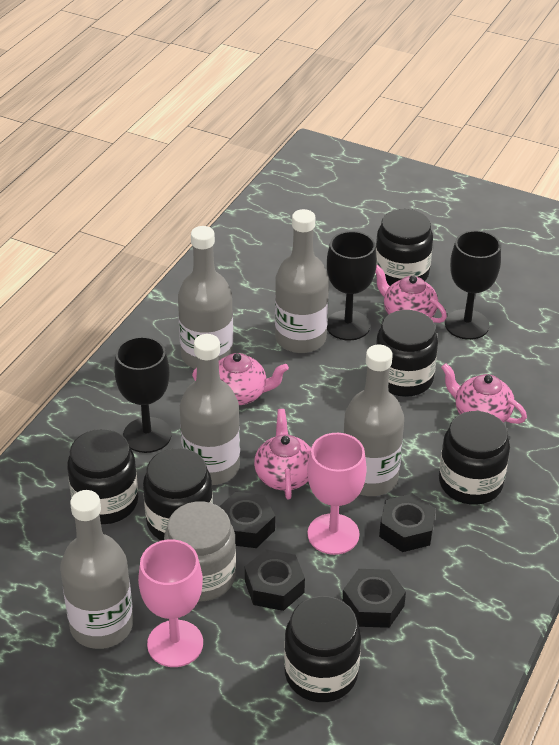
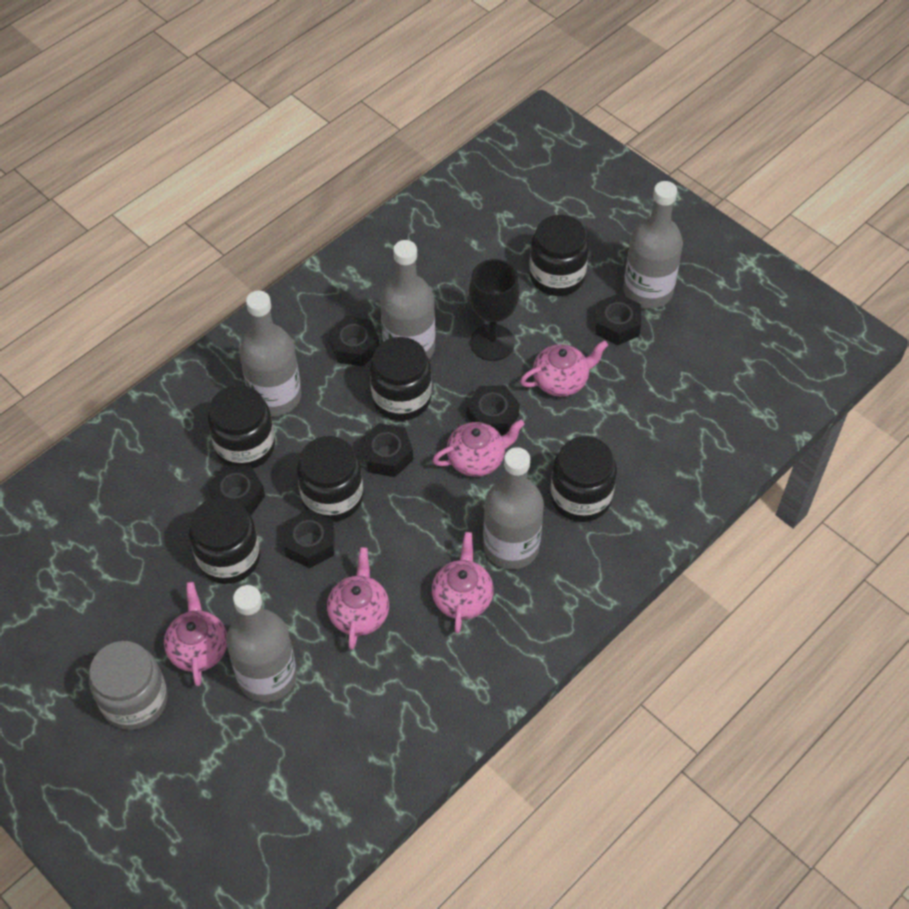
black goblet: [114,336,172,453] [327,231,377,341] [445,230,501,340] = 3 -> [469,259,520,361] = 1
black nut: [219,492,275,548] [245,549,305,611] [343,569,406,628] [379,494,436,552] = 4 -> [208,465,265,515] [284,509,334,568] [329,316,379,366] [360,423,413,477] [466,385,520,435] [595,293,641,345] = 6
pink goblet: [138,539,203,667] [307,433,367,555] = 2 -> none = 0
pink teapot: [192,353,289,405] [254,409,311,500] [375,265,447,323] [441,363,527,424] = 4 -> [164,582,227,686] [327,547,389,650] [432,420,525,477] [432,532,494,633] [520,340,608,397] = 5

